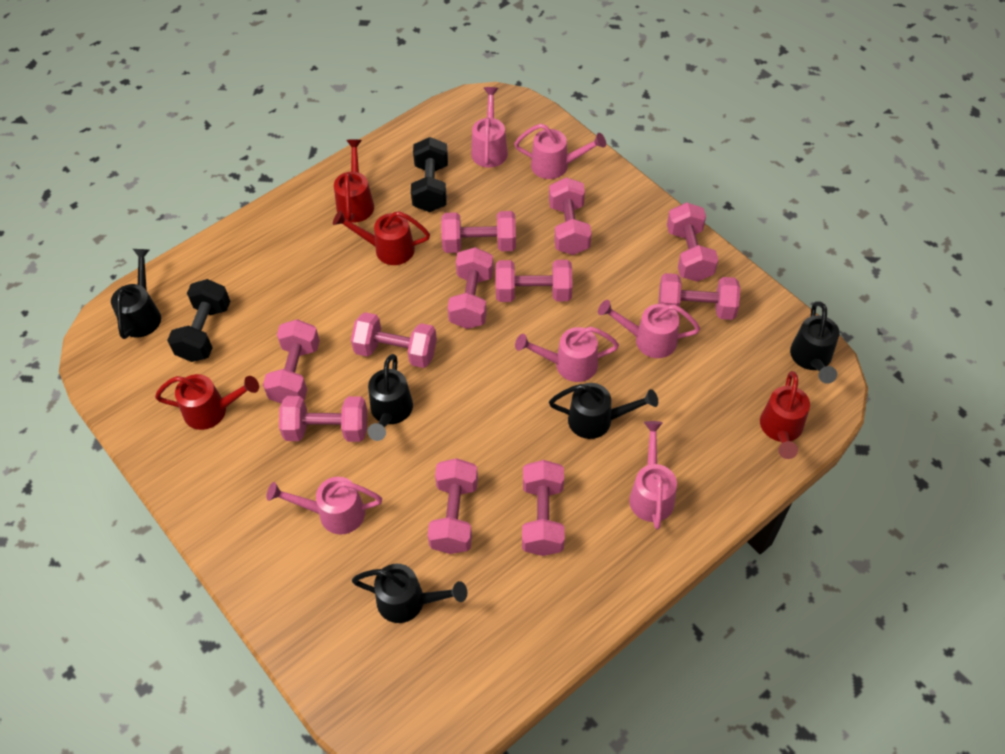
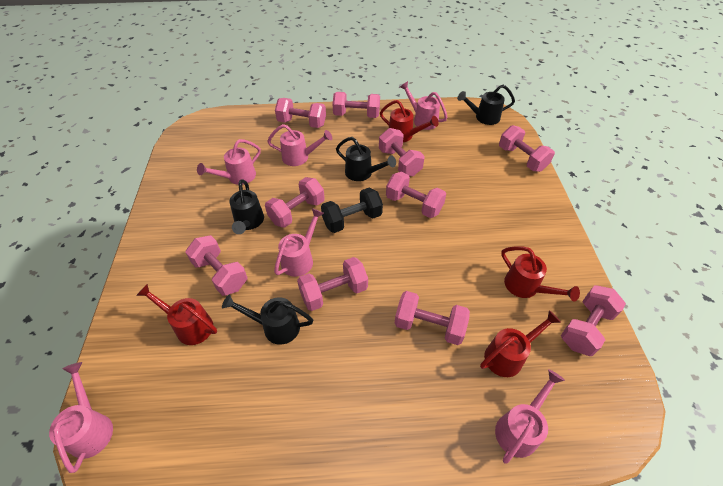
black dumbbell: [167,279,230,362] [411,137,448,212] = 2 -> [321,188,383,233] = 1
black watering can: [111,249,161,339] [352,564,467,623] [368,354,413,441] [549,383,658,439] [790,301,839,384] = 5 -> [222,294,313,345] [230,179,264,234] [336,137,396,181] [457,85,515,125] = 4
pink dumbbell: [263,319,320,403] [279,396,367,442] [351,312,437,368] [427,458,478,554] [441,211,516,253] [448,247,493,329] [495,260,572,302] [522,460,565,556] [549,177,592,255] [658,273,740,320] [667,202,718,282] = 11 -> [185,235,247,296] [265,177,325,228] [275,98,326,128] [297,257,368,311] [333,92,380,118] [379,128,425,176] [386,172,446,218] [394,291,470,345] [499,125,555,172] [561,285,626,356] = 10

